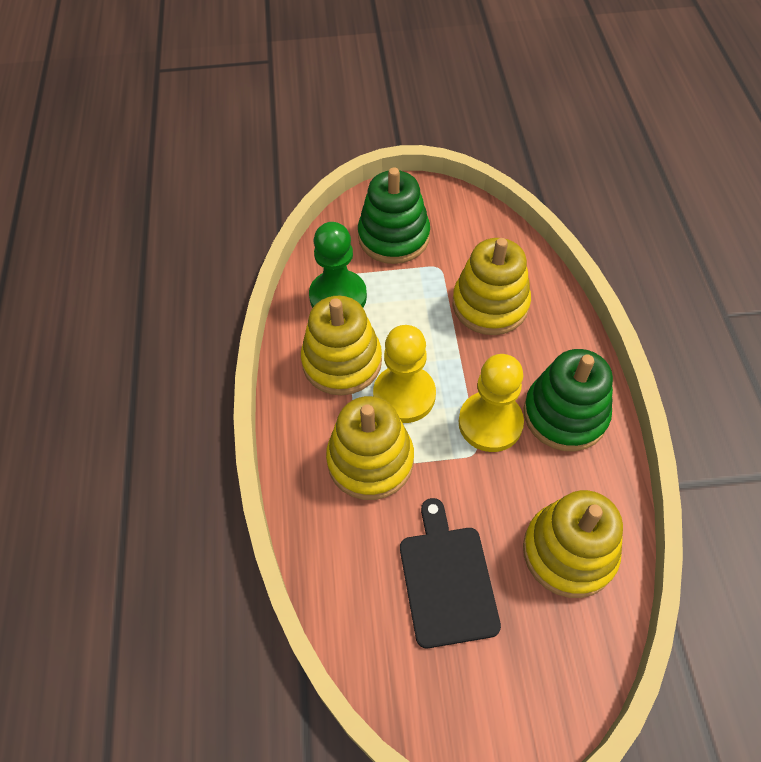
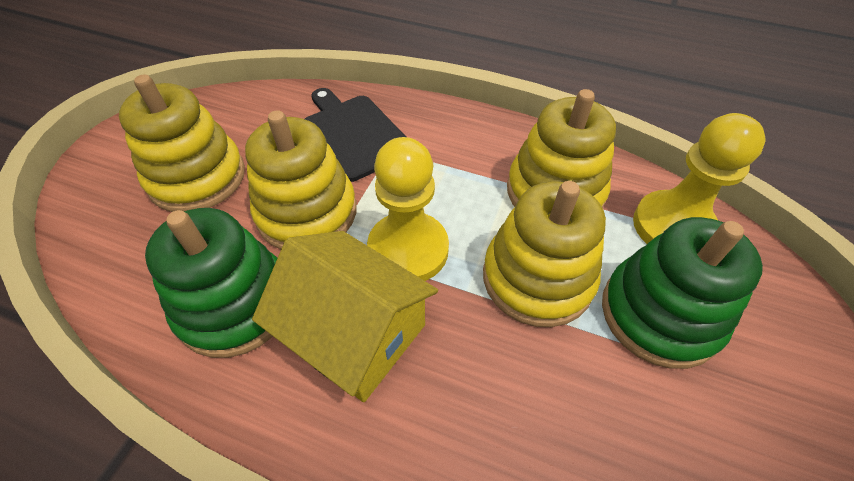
green pawn: [309,222,367,308] = 1 -> none = 0
yellow house: none = 0 -> [252,231,438,402] = 1

